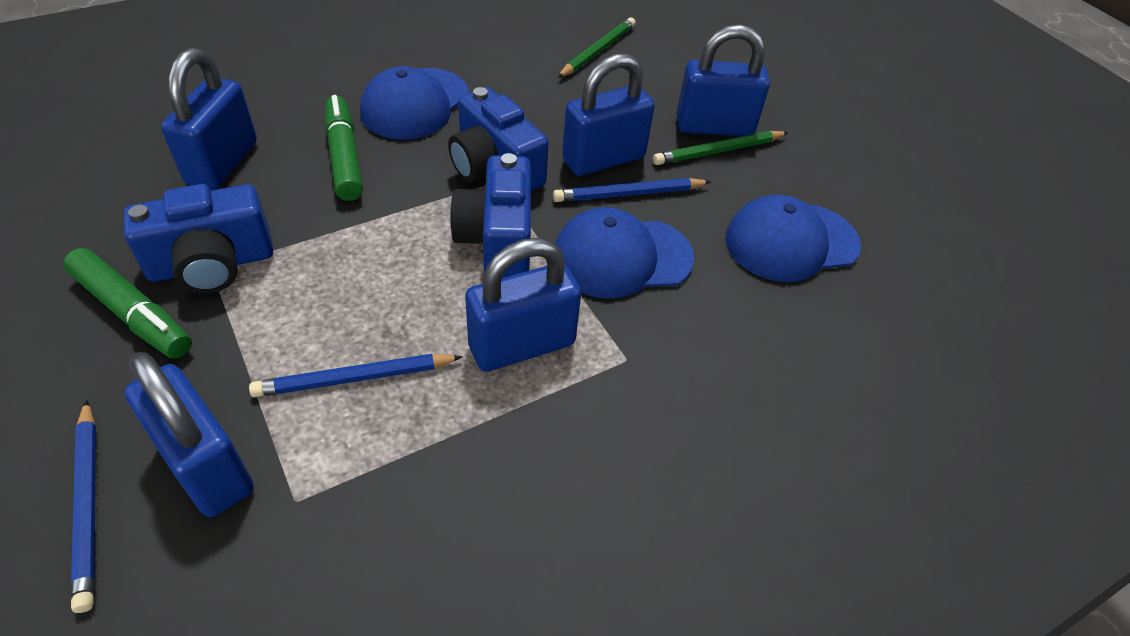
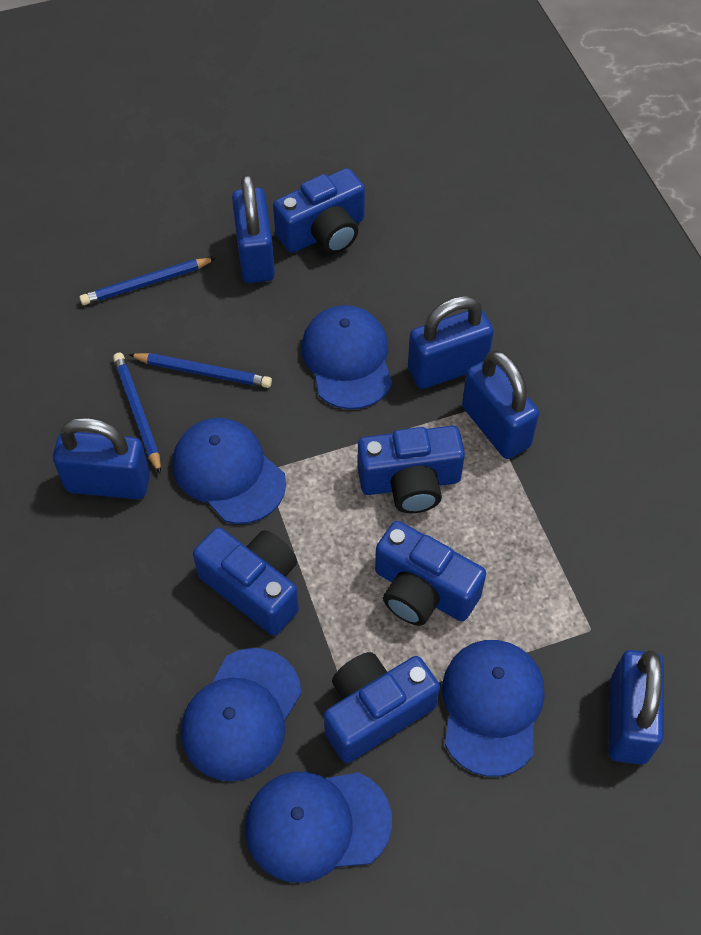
blue camera: [123,184,273,294] [448,87,549,191] [450,153,531,278] = 3 -> [193,527,299,635] [273,168,365,254] [324,652,440,763] [357,425,465,513] [375,521,486,626] = 5
blue cap: [360,66,469,140] [555,207,694,298] [726,195,861,282] = 3 -> [173,418,286,524] [181,648,302,781] [245,772,392,883] [301,305,392,410] [442,640,544,777] = 5
green marker: [63,248,192,359] [325,95,363,201] = 2 -> none = 0
green pencil: [557,17,636,78] [653,131,789,165] = 2 -> none = 0

